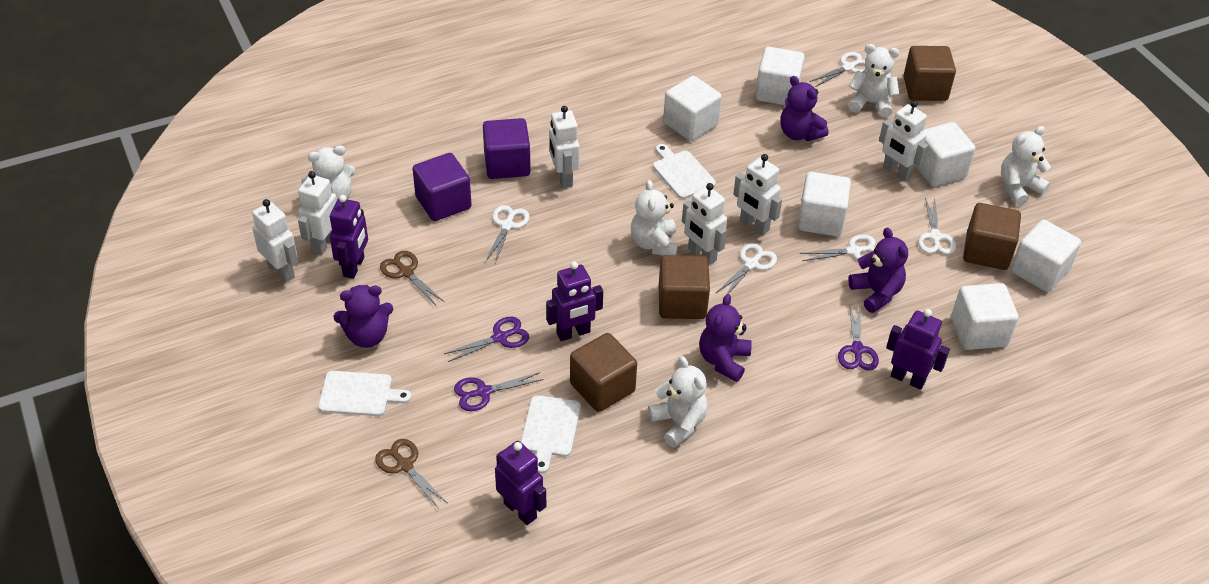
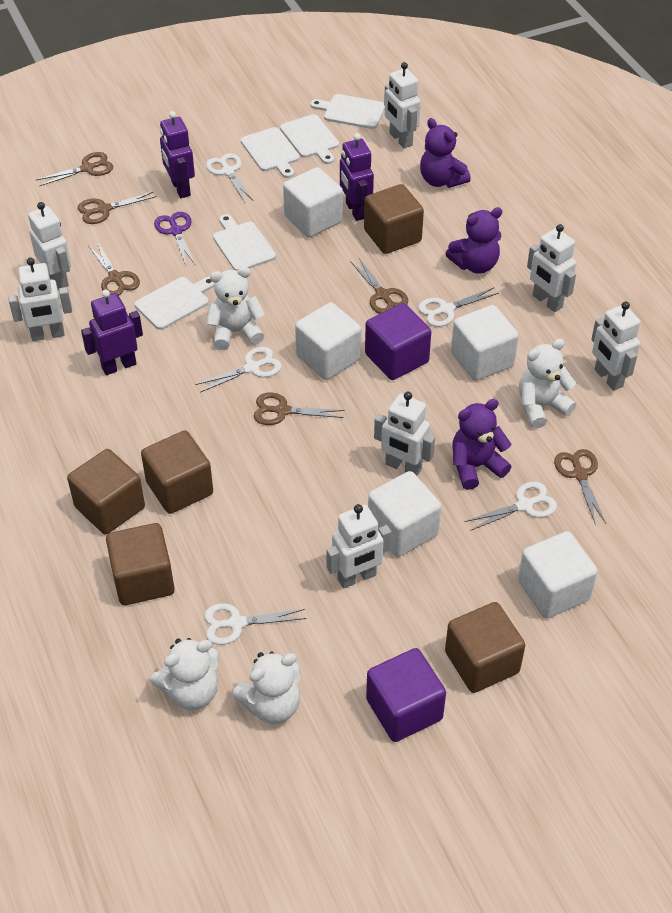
brown cube: [570,333,637,412] [659,255,710,319] [903,46,956,101] [963,203,1021,270] = 4 -> [67,449,145,534] [106,523,175,605] [141,430,213,514] [364,184,424,254] [445,602,525,693] = 5
brown scissors: [375,439,447,509] [380,251,444,305] = 2 -> [36,152,113,186] [77,192,157,224] [89,242,140,296] [254,392,345,425] [350,258,408,314] [554,449,606,525] = 6
purple robot: [330,195,368,279] [495,441,546,525] [546,262,603,341] [886,309,950,390] = 4 -> [81,290,143,375] [160,111,195,198] [340,133,374,221] = 3
purple scissors: [444,317,529,362] [454,372,544,411] [838,305,879,371] = 3 -> [154,212,195,265] = 1
purple teddy bear: [333,285,393,348] [699,294,752,382] [781,76,828,141] [848,227,908,313] = 4 -> [420,118,471,188] [446,207,502,274] [452,399,511,490] = 3
white cube: [663,76,722,141] [755,47,805,105] [797,172,851,236] [915,122,975,186] [951,283,1018,350] [1011,220,1081,292] = 6 -> [283,167,343,237] [295,302,361,380] [368,471,441,557] [451,305,519,381] [518,531,598,619] = 5
white cutting board: [318,371,411,416] [521,395,581,473] [653,144,716,199] = 3 -> [135,277,215,330] [213,214,276,271] [241,127,300,178] [280,114,339,164] [310,94,385,129] = 5
white robot: [252,199,298,282] [298,171,337,255] [549,106,580,188] [682,183,727,265] [733,154,782,235] [879,100,928,181] = 6 -> [8,258,72,341] [28,202,71,290] [326,504,391,589] [374,392,435,476] [384,62,421,148] [527,224,576,312] [591,302,640,391] = 7
white teddy bear: [301,145,355,200] [631,180,678,256] [648,356,708,448] [848,44,899,117] [1001,126,1051,206] = 5 -> [151,638,219,710] [207,267,265,350] [233,652,301,724] [519,339,576,429] = 4

